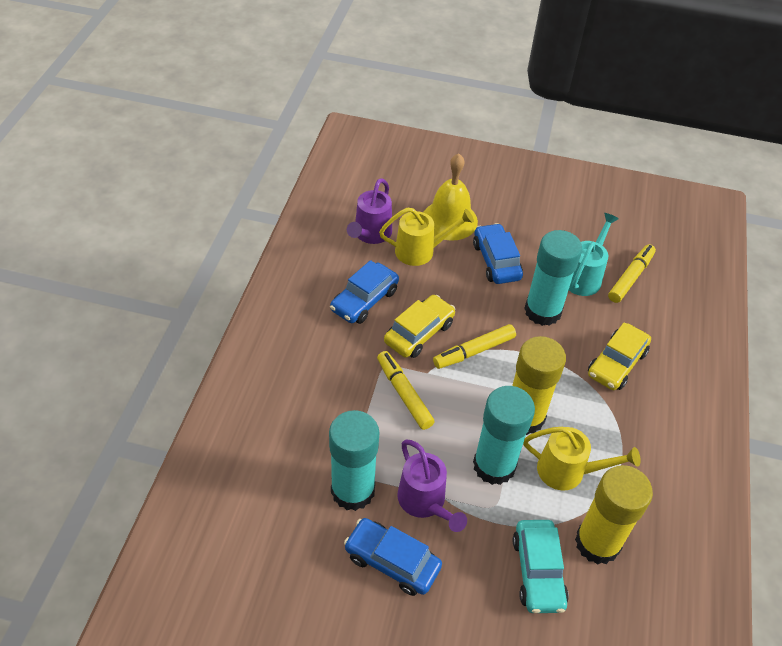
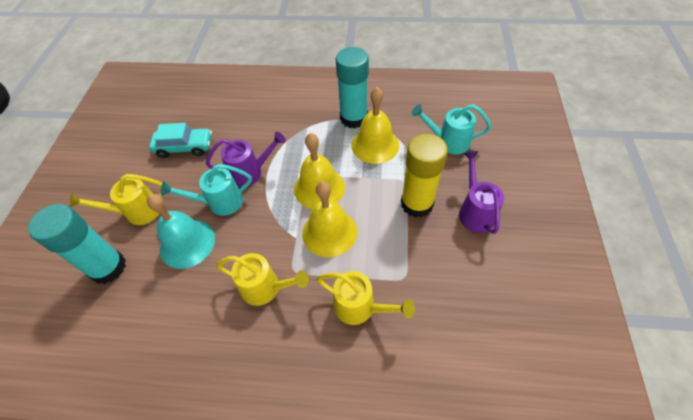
blue car: [330,260,399,324] [344,518,442,596] [473,223,523,284] = 3 -> none = 0
turquoise bell: none = 0 -> [147,194,215,269] = 1
turquoise glue stick: [329,410,379,511] [473,386,535,485] [524,230,582,326] = 3 -> [28,204,126,284] [336,47,369,128] = 2
turquoise watering can: [569,213,619,296] = 1 -> [161,164,252,216] [411,104,491,154] = 2
yellow bell: [423,153,478,241] = 1 -> [294,133,345,209] [302,181,357,257] [351,87,399,164] = 3
yellow car: [384,295,455,358] [588,322,651,390] = 2 -> none = 0
yellow glue stick: [512,336,566,435] [575,465,653,565] = 2 -> [401,133,448,218] = 1
yellow marker: [377,351,435,430] [433,324,516,369] [608,244,656,303] = 3 -> none = 0
yellow watering can: [379,207,474,266] [523,427,641,490] = 2 -> [70,174,162,225] [216,253,309,306] [316,271,415,325] = 3

